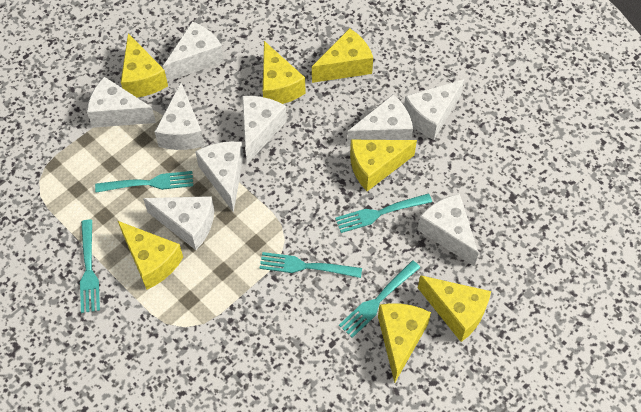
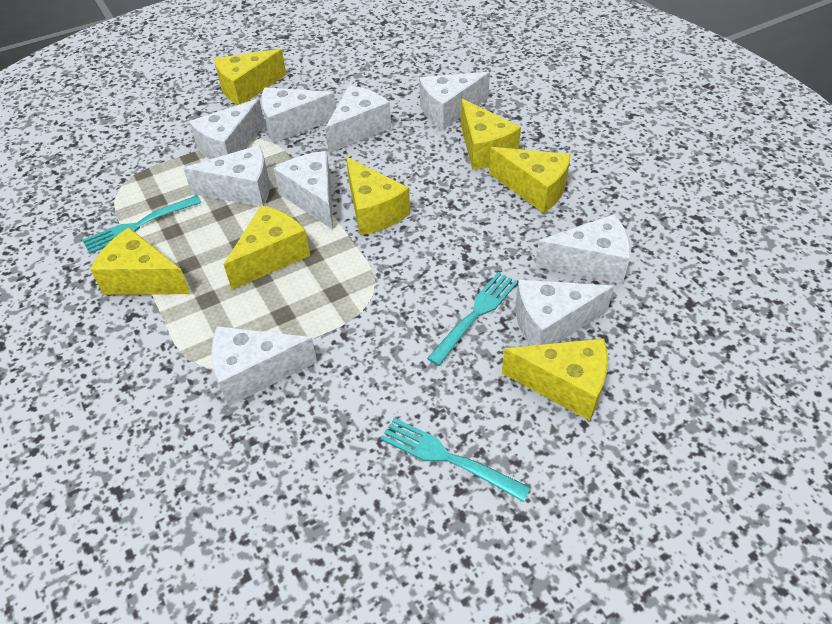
turquoise fork: [80,220,100,313] [95,171,193,193] [259,252,362,278] [335,193,432,233] [339,260,421,338] = 5 -> [82,195,202,254] [381,418,531,502] [427,272,518,366] = 3

